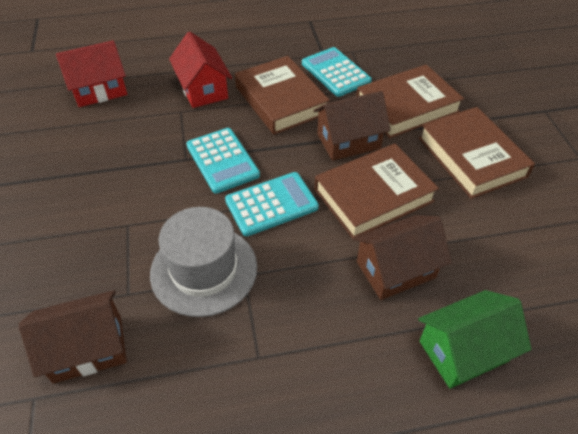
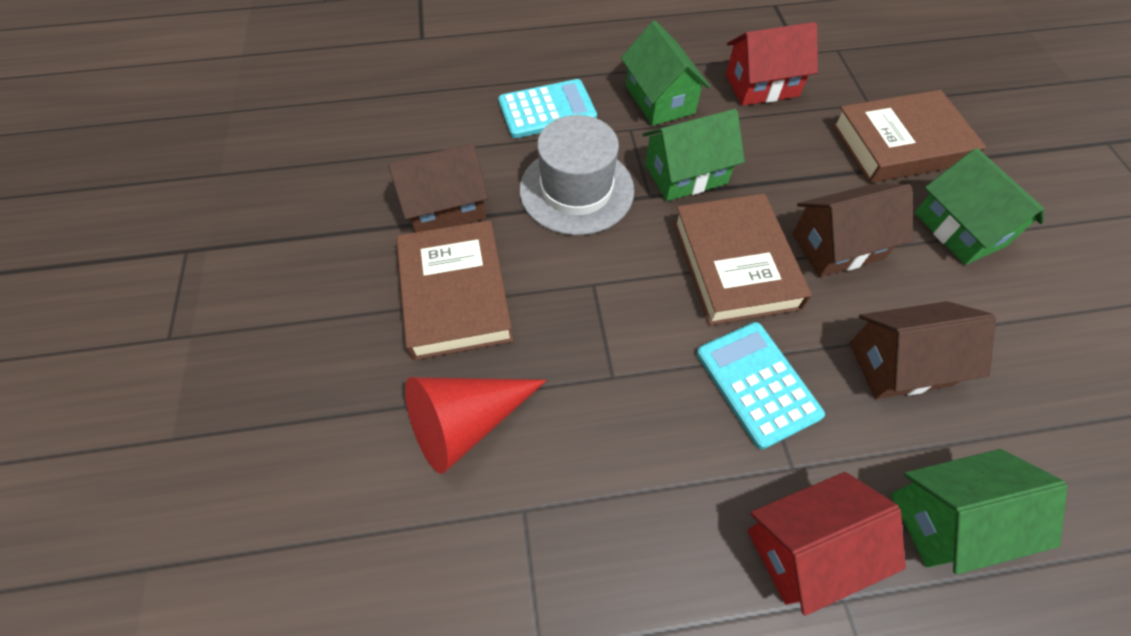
brown book: [235,56,330,135] [314,144,439,239] [356,64,464,138] [419,107,535,199] = 4 -> [396,220,514,360] [673,193,812,325] [832,90,986,183] = 3
green house: [418,290,531,389] = 1 -> [621,21,710,126] [642,109,745,201] [891,449,1068,575] [915,148,1044,265] = 4
red cone: none = 0 -> [405,377,547,474] = 1
turquoise calculator: [186,128,260,194] [225,172,319,236] [302,47,372,97] = 3 -> [498,79,597,138] [697,322,825,449] = 2

